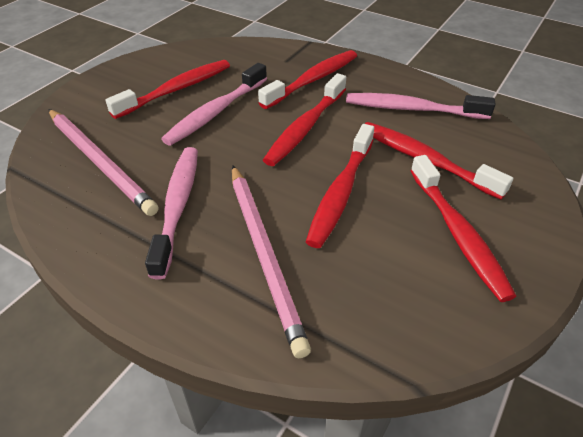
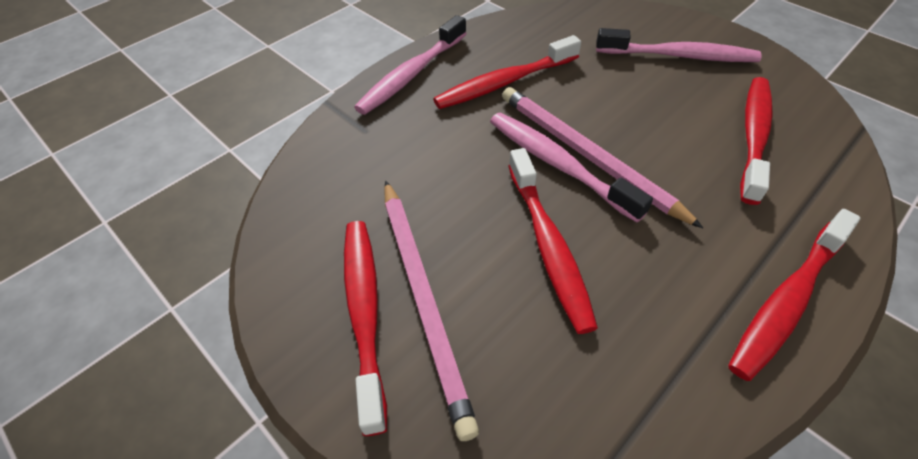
red toothbrush: [105,60,230,119] [258,50,357,109] [263,73,346,166] [306,124,374,248] [365,122,513,200] [411,155,516,302] = 6 -> [344,221,387,436] [433,35,581,109] [509,148,598,334] [728,209,861,381] [740,77,773,205] = 5

